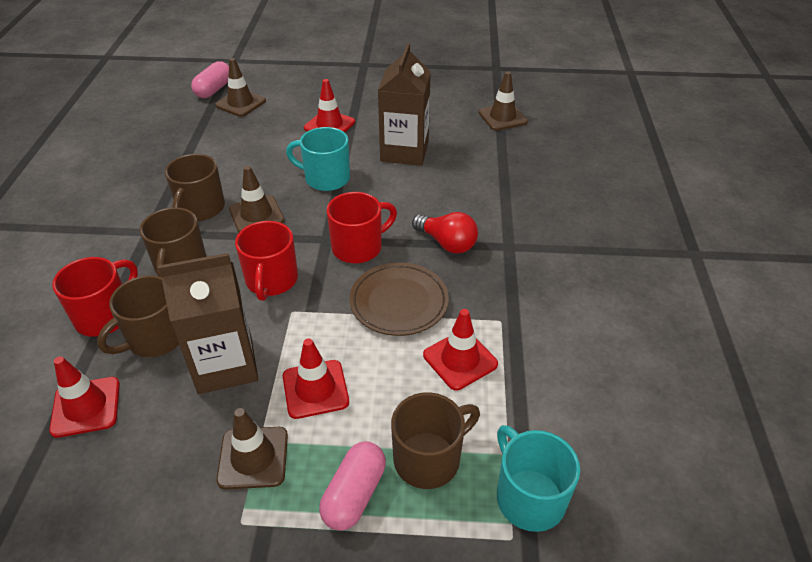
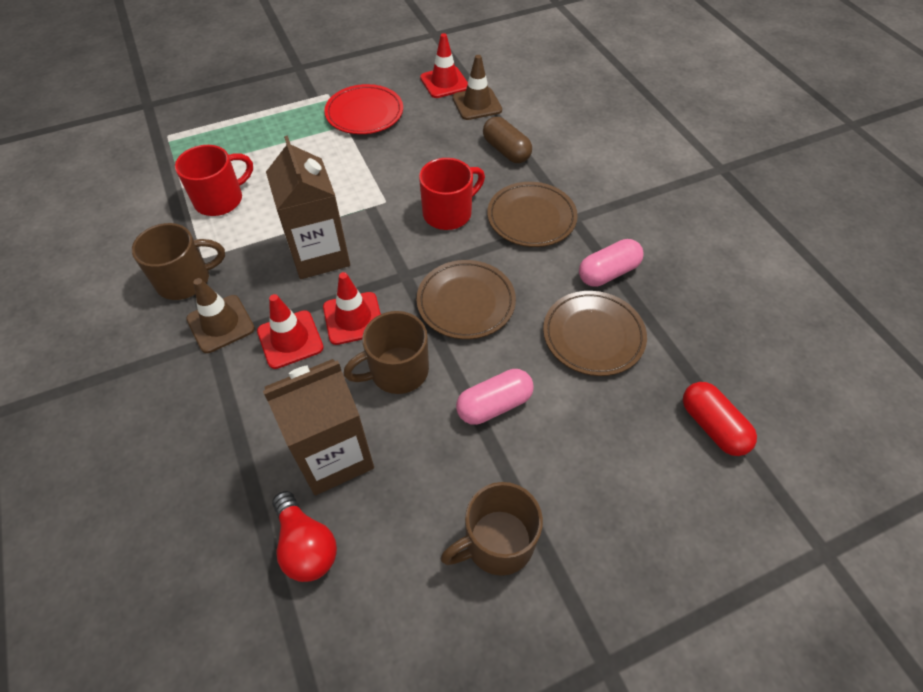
brown capsule: none = 0 -> [483,117,532,163] = 1
brown mug: [97,275,179,357] [140,207,207,277] [165,154,225,221] [391,392,480,489] = 4 -> [132,223,225,300] [343,311,429,394] [441,482,543,576] = 3
brown plate: [349,263,449,336] = 1 -> [416,260,516,339] [487,182,578,247] [543,291,647,376] = 3
brown traffic cone: [215,58,266,117] [216,408,288,490] [229,166,285,232] [479,71,528,131] = 4 -> [186,278,255,353] [453,55,502,120] = 2
red capsule: none = 0 -> [683,382,757,456] = 1
red mug: [52,257,138,337] [235,221,298,301] [327,192,397,263] = 3 -> [175,145,253,216] [419,158,485,230] = 2
red plate: none = 0 -> [324,84,403,134] = 1
red traffic cone: [49,356,120,438] [283,338,349,419] [304,79,355,132] [423,309,498,390] = 4 -> [257,294,324,369] [323,272,381,345] [420,33,468,98] = 3
turquoise mug: [286,127,350,191] [497,425,580,532] = 2 -> none = 0

